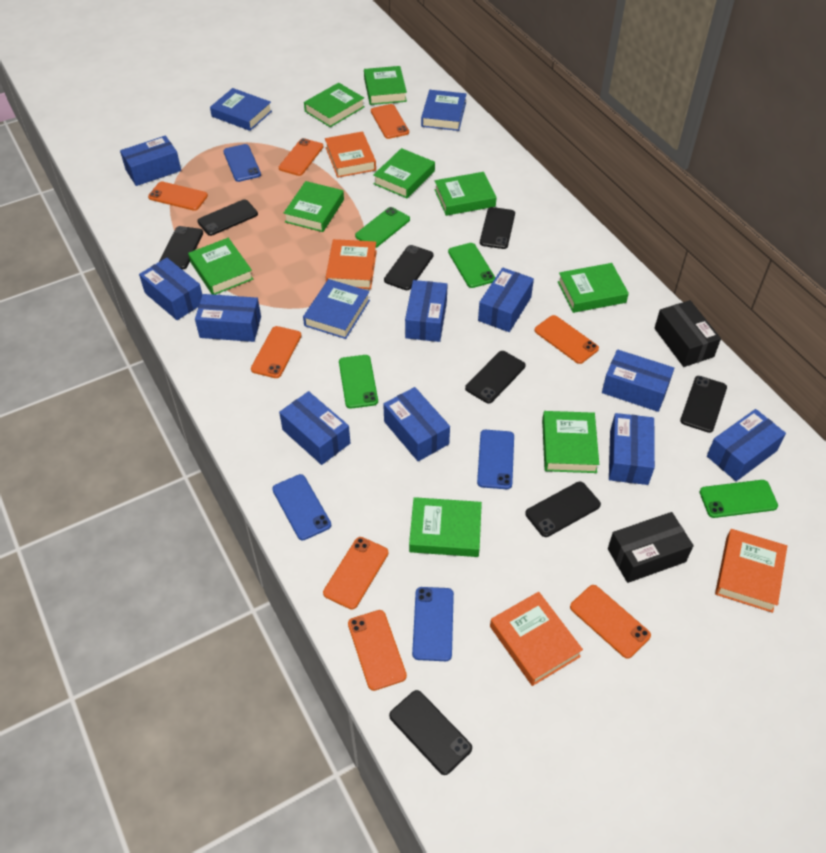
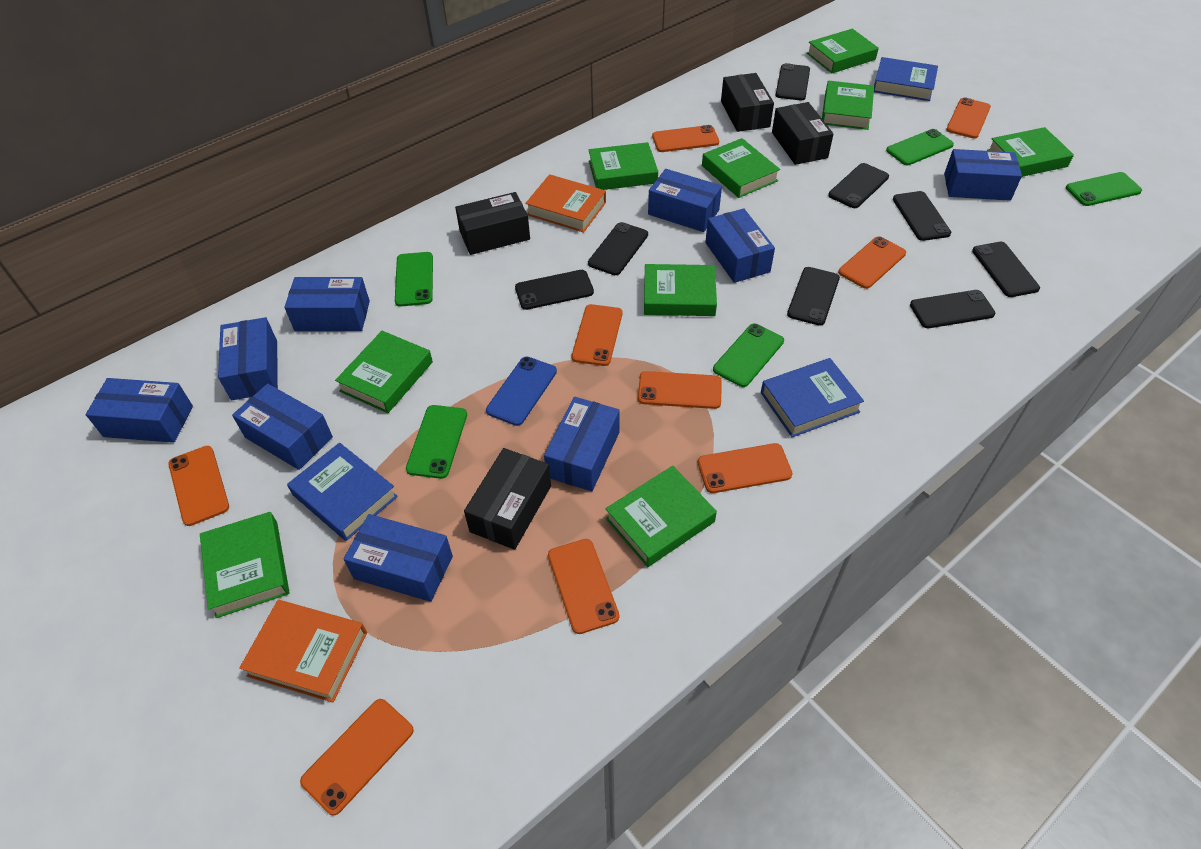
black box: [608,512,694,583] [655,300,721,367] = 2 -> [455,192,530,255] [464,448,551,550] [721,73,774,132] [772,102,834,165] = 4
blue box: [120,136,181,186] [139,258,202,320] [195,294,261,342] [279,391,350,465] [383,387,450,461] [405,280,448,342] [478,268,534,332] [602,349,674,412] [609,413,655,485] [707,409,786,481] = 10 -> [85,378,193,443] [218,317,278,401] [232,384,333,470] [284,277,370,331] [344,514,453,602] [544,397,620,491] [648,169,722,232] [705,208,775,283] [944,149,1022,201] = 9
blue phone: [223,144,261,182] [272,474,331,540] [412,587,454,661] [477,430,514,489] = 4 -> [486,356,557,426] = 1
green phone: [339,355,378,409] [355,207,410,248] [448,243,495,288] [699,480,778,518] = 4 -> [395,252,433,307] [406,405,467,479] [713,323,784,387] [886,129,954,165] [1066,172,1142,206] = 5
orange book: [325,131,376,178] [326,239,377,289] [490,592,583,686] [715,529,787,613] = 4 -> [239,600,367,703] [525,174,606,233] = 2
orange phone: [148,182,208,211] [251,326,301,378] [279,138,323,176] [323,537,389,610] [348,610,407,691] [371,104,409,139] [535,315,599,364] [570,585,651,659] = 8 -> [168,446,229,526] [300,699,414,816] [548,539,619,634] [572,304,622,366] [638,371,722,409] [652,125,719,152] [698,443,792,493] [838,236,906,289] [946,97,991,139] = 9

